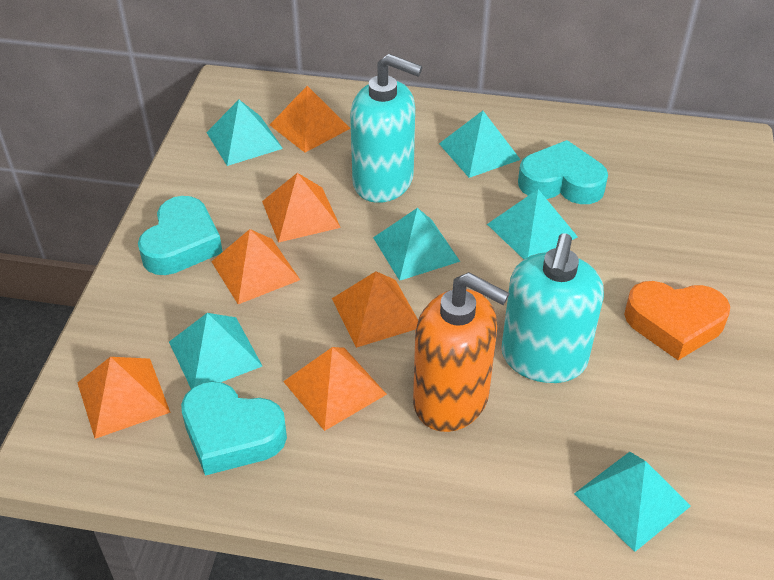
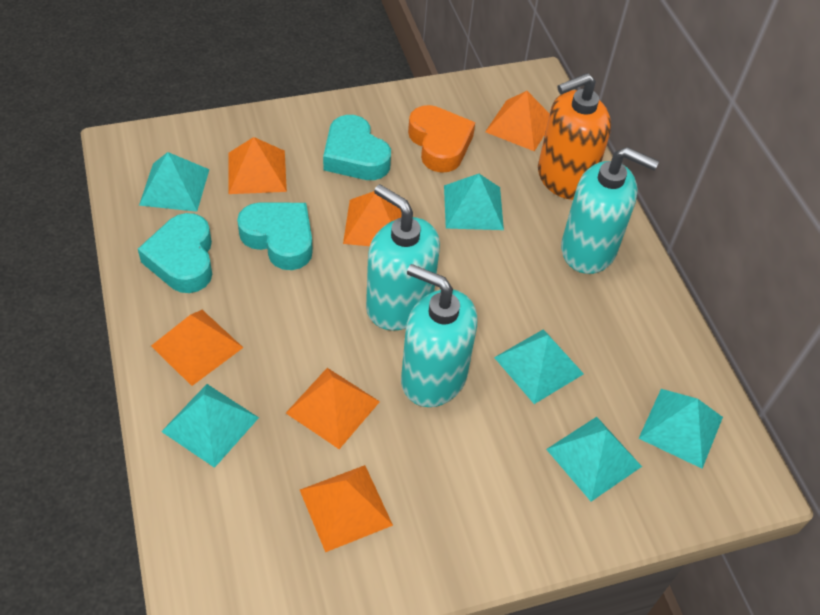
turquoise soap dispenser: [350,54,422,203] [501,233,604,383] = 2 -> [366,184,440,331] [401,264,478,407] [561,147,659,274] = 3

